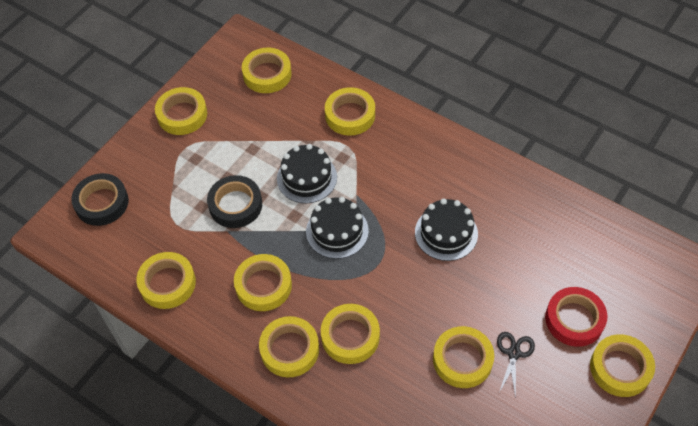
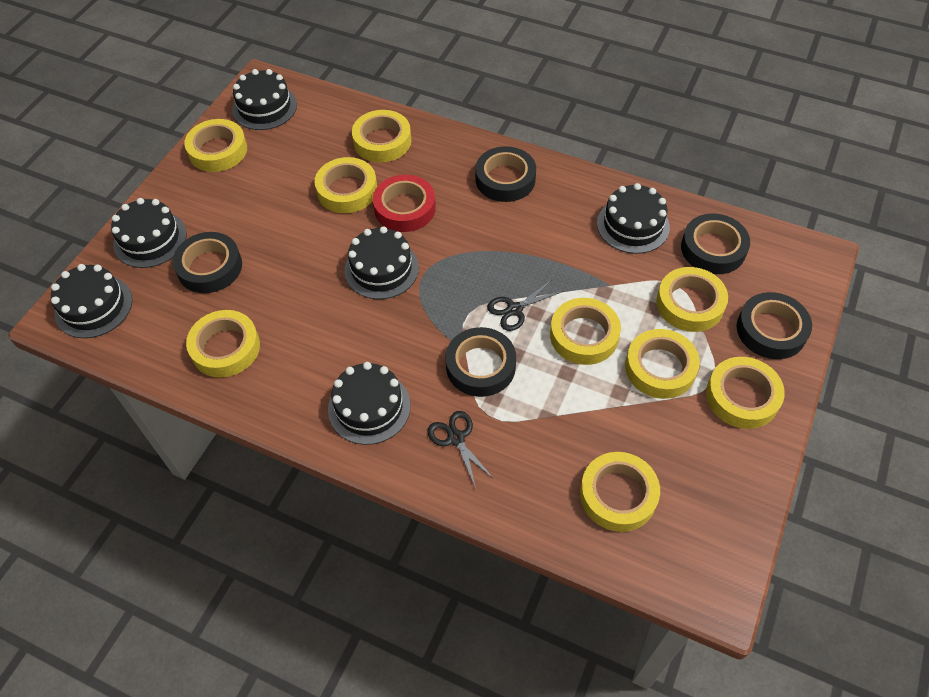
black cake: [277,144,337,203] [306,197,369,259] [415,198,478,261] = 3 -> [51,264,132,338] [111,198,187,268] [232,69,297,130] [328,362,410,445] [344,226,419,299] [597,183,670,254] = 6
black scissors: [497,332,535,398] = 1 -> [427,411,494,488] [487,281,563,331] = 2
black tape: [71,173,129,226] [207,175,262,228] = 2 -> [172,232,242,293] [446,327,516,397] [475,146,536,202] [681,214,750,274] [737,292,812,359] = 5

